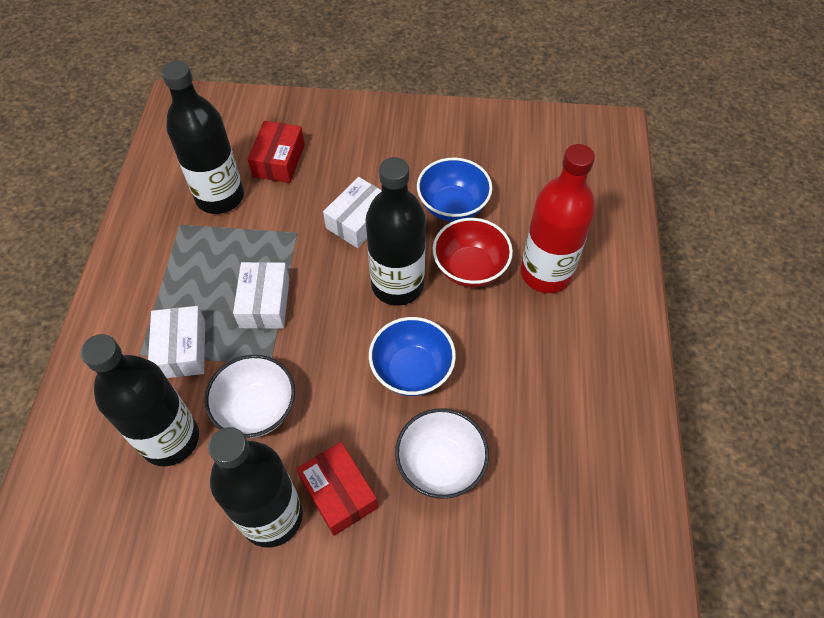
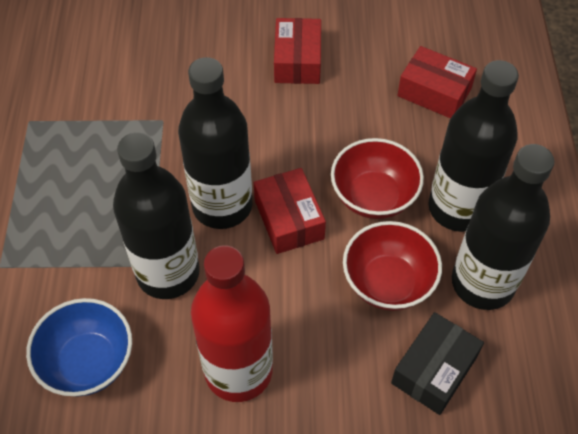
black box: none = 0 -> [391,312,484,415] = 1
blue bowl: [369,317,456,396] [417,158,492,222] = 2 -> [26,298,132,397] = 1
red bowl: [433,218,513,287] = 1 -> [331,138,424,219] [343,221,442,311] = 2
red box: [248,121,305,183] [297,442,378,536] = 2 -> [254,168,326,254] [274,18,321,84] [397,46,477,118] = 3
white bowl: [205,355,295,438] [395,408,489,499] = 2 -> none = 0
white box: [148,306,205,378] [233,262,290,329] [323,177,382,248] = 3 -> none = 0

